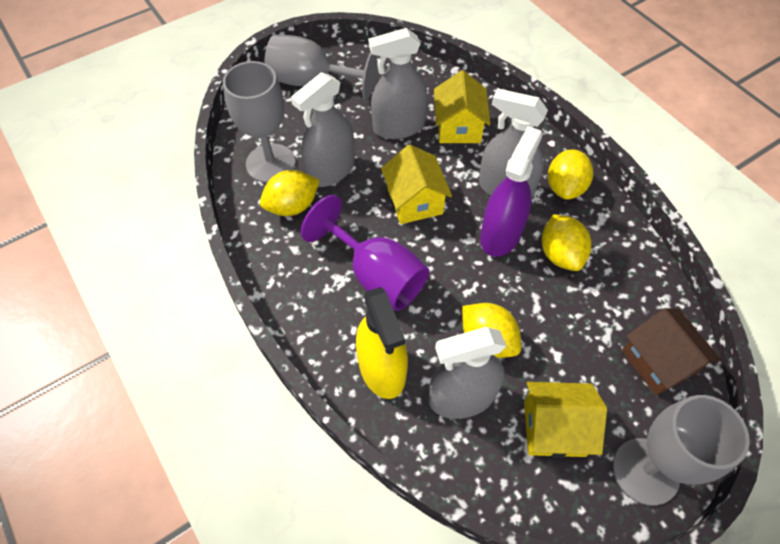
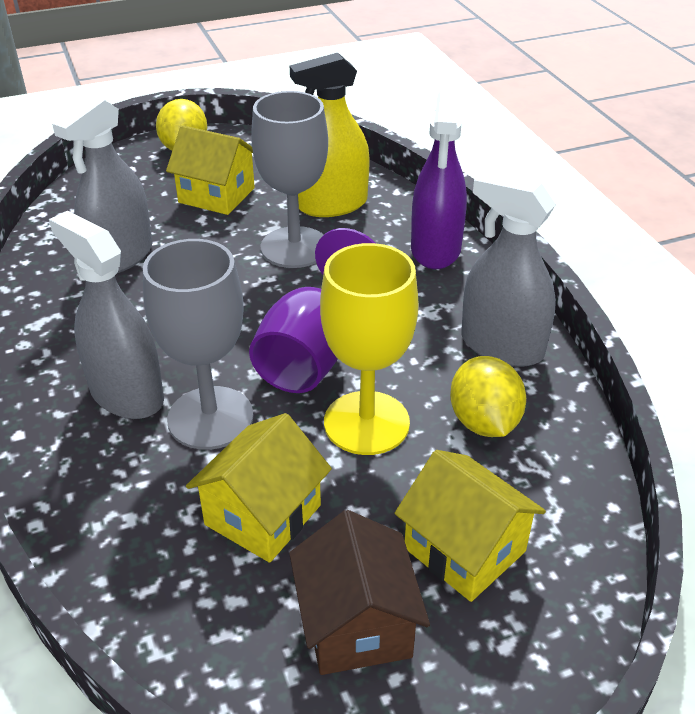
grey goblet: [223,61,296,183] [265,35,377,100] [613,395,750,506] = 3 -> [143,239,253,450] [251,91,328,268] = 2
grey spray bottle: [291,72,355,187] [369,28,428,139] [429,327,506,419] [479,89,548,199] = 4 -> [49,211,164,419] [52,96,153,273] [461,172,556,367] = 3
yellow goblet: none = 0 -> [320,243,419,455] = 1
yellow lemon: [260,170,320,216] [462,303,521,358] [542,214,591,271] [548,149,593,200] = 4 -> [156,99,207,150] [450,356,526,437] = 2

